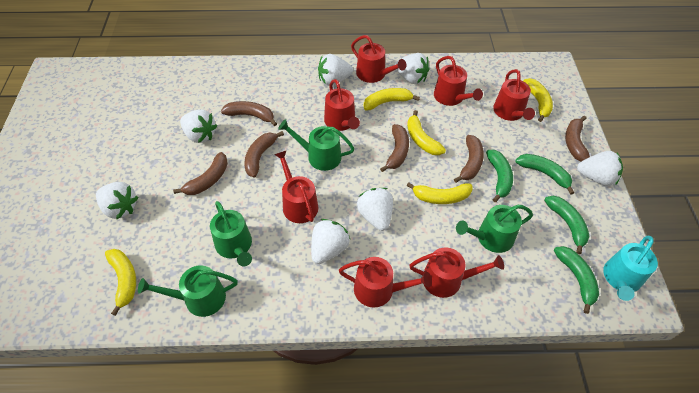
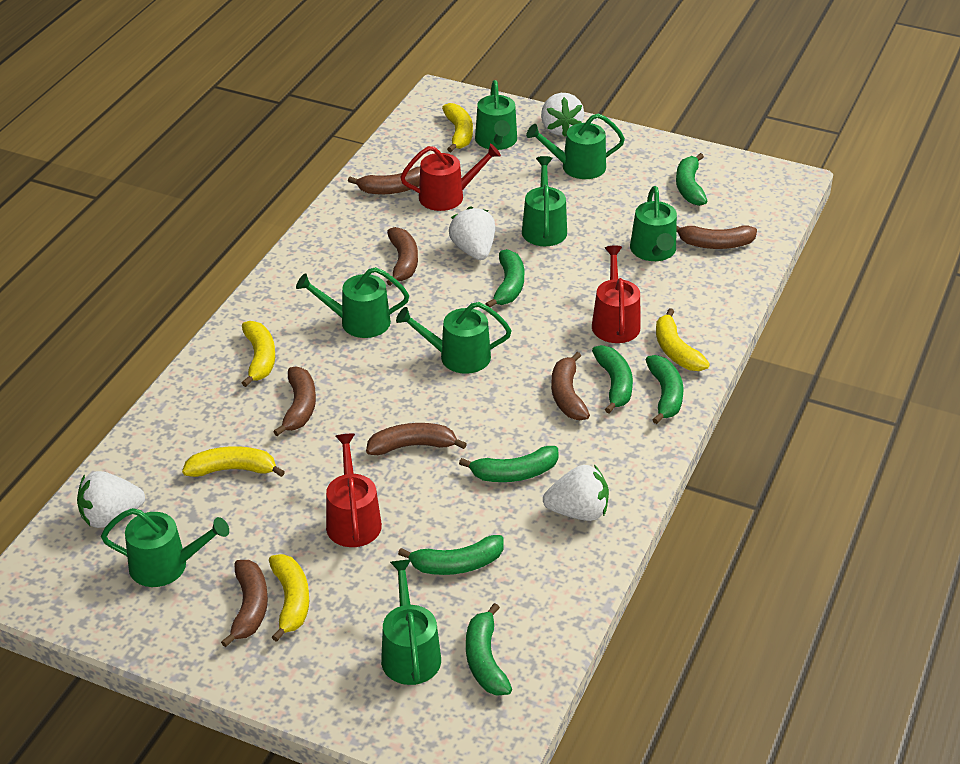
brown banana: [173,152,228,195] [221,101,277,126] [244,131,284,178] [380,124,409,172] [454,135,484,183] [565,116,590,162] = 6 -> [221,560,268,647] [273,367,316,436] [348,166,420,194] [366,423,467,455] [387,227,418,286] [551,352,590,420] [676,226,757,249] = 7
green banana: [486,150,513,202] [515,154,574,195] [544,196,590,254] [554,246,599,314] = 4 -> [398,535,504,575] [459,446,559,482] [466,603,512,696] [485,249,524,307] [592,345,633,414] [646,355,684,424] [676,153,707,206] = 7
green watering can: [138,265,238,317] [210,201,252,266] [278,119,355,171] [456,205,533,253] = 4 -> [101,508,229,587] [296,267,409,338] [381,559,441,685] [396,302,511,374] [475,80,517,150] [522,156,567,246] [526,113,625,179] [630,186,677,261] = 8
red watering can: [274,151,318,223] [324,79,360,131] [339,257,432,308] [351,35,406,83] [410,247,504,298] [434,56,483,106] [493,69,535,121] = 7 -> [326,434,382,547] [400,143,501,211] [592,246,640,343] = 3
turquoise watering can: [603,236,658,301] = 1 -> none = 0
white strawberry: [96,182,138,219] [180,109,217,143] [311,219,350,264] [318,54,353,86] [357,188,393,231] [395,53,429,84] [577,151,623,186] = 7 -> [77,471,145,528] [449,207,495,260] [541,93,584,137] [543,465,609,521] = 4

